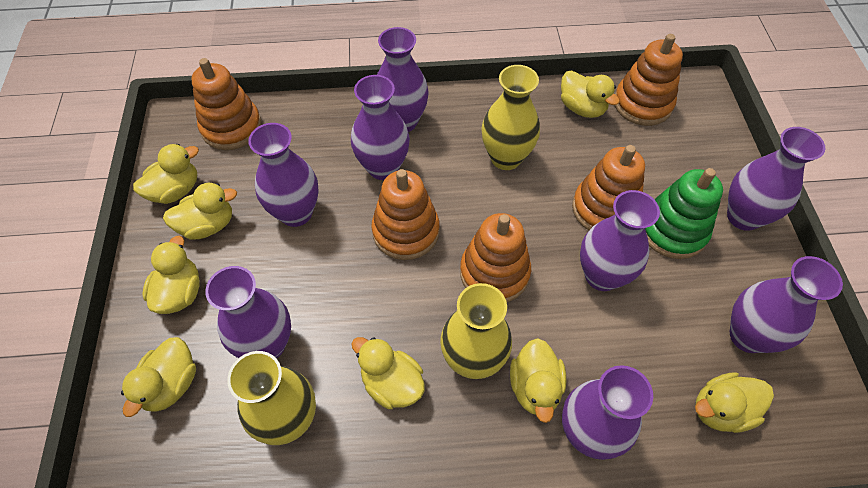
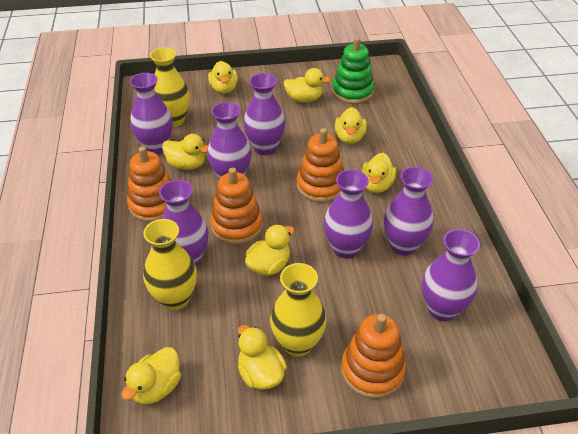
orange stacking toy: [191,58,262,150] [371,169,440,260] [460,213,531,302] [572,145,645,230] [615,34,683,126] = 5 -> [127,146,172,222] [210,168,263,245] [297,128,344,202] [341,314,406,399] = 4
purple vase: [205,266,291,359] [248,123,319,227] [351,75,410,180] [377,27,429,132] [562,365,653,460] [580,190,660,291] [727,127,825,231] [730,256,843,353] = 8 -> [130,73,173,154] [159,180,208,266] [207,102,252,179] [244,73,285,155] [324,169,373,259] [384,167,433,256] [422,229,480,321] = 7

